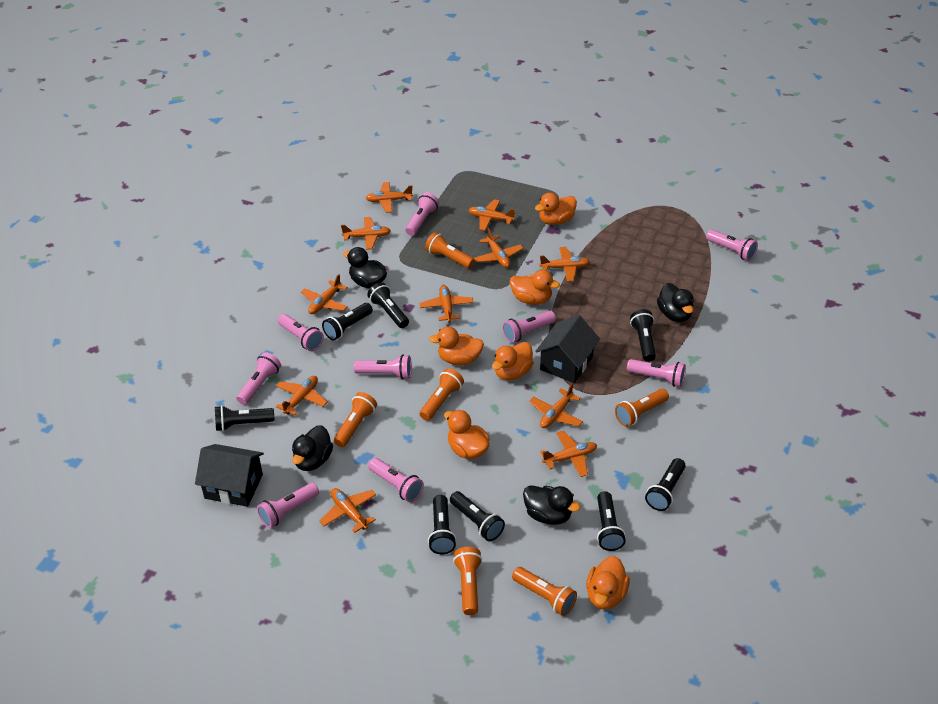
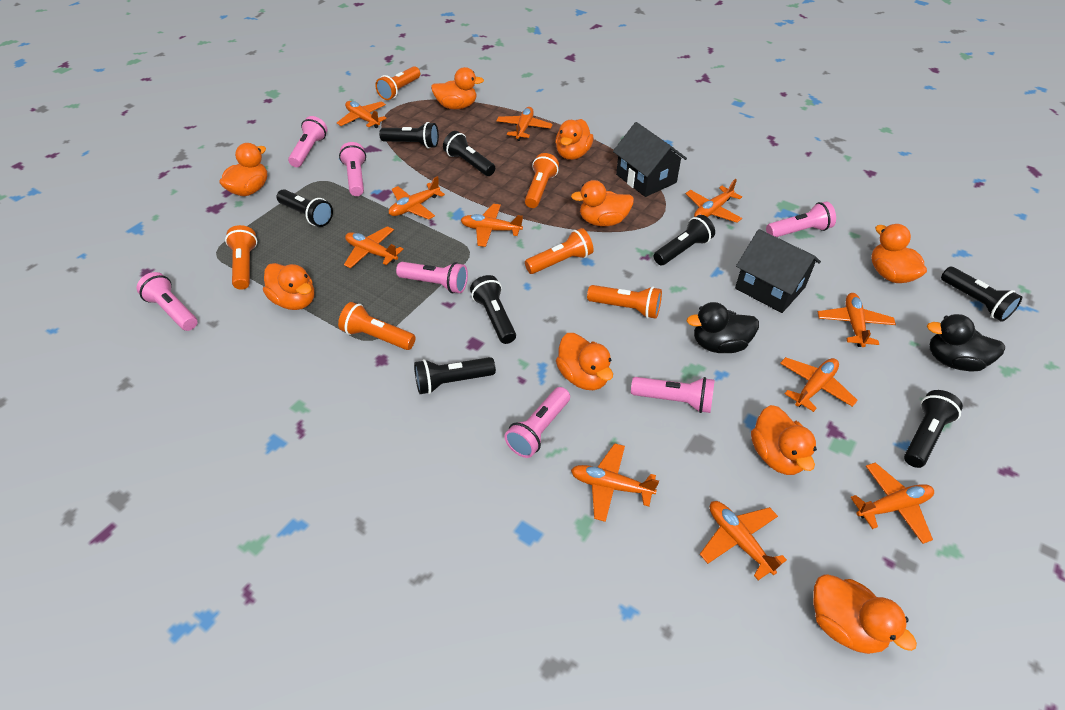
black duck: [292,425,333,471] [343,247,387,288] [523,485,580,525] [657,283,694,322] = 4 -> [687,302,759,353] [927,314,1005,371] = 2
orange duck: [429,327,484,365] [444,410,490,459] [492,342,534,380] [510,270,560,305] [535,193,577,225] [586,556,630,610] = 6 -> [219,143,267,196] [263,263,314,310] [431,67,484,109] [555,119,594,160] [556,333,613,390] [571,180,634,226] [751,405,817,475] [813,574,917,654] [871,224,927,283] = 9
pink flashlight: [236,352,281,405] [257,483,319,528] [278,314,324,351] [354,354,412,379] [368,458,424,502] [405,192,439,236] [502,311,556,343] [627,359,686,387] [706,229,758,261] = 9 -> [137,272,197,331] [288,116,327,167] [339,142,366,196] [396,262,468,293] [504,387,570,458] [631,377,715,413] [766,201,836,237] = 7

